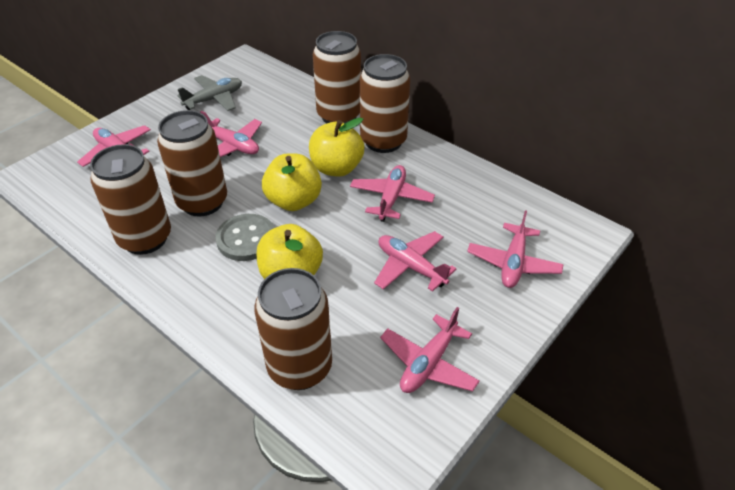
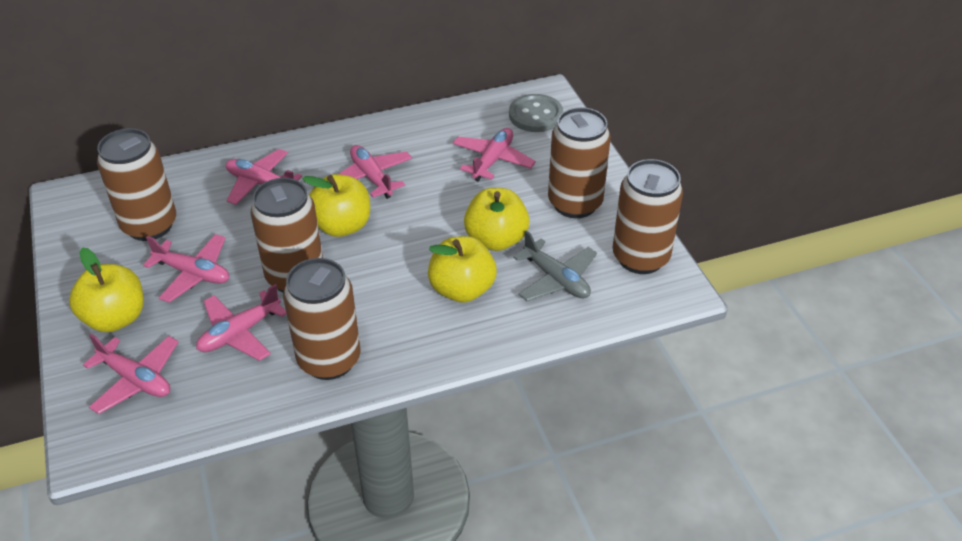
yellow apple: [257,224,323,279] [262,153,322,211] [309,118,365,177] = 3 -> [69,247,143,332] [302,174,370,237] [428,236,497,303] [464,188,530,251] = 4

